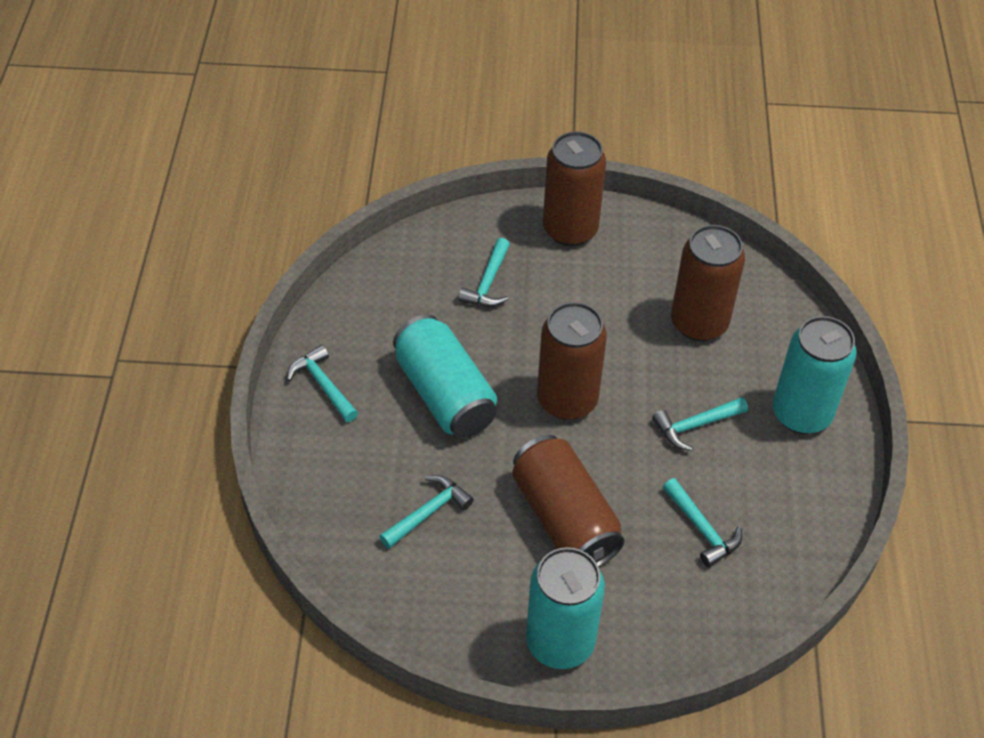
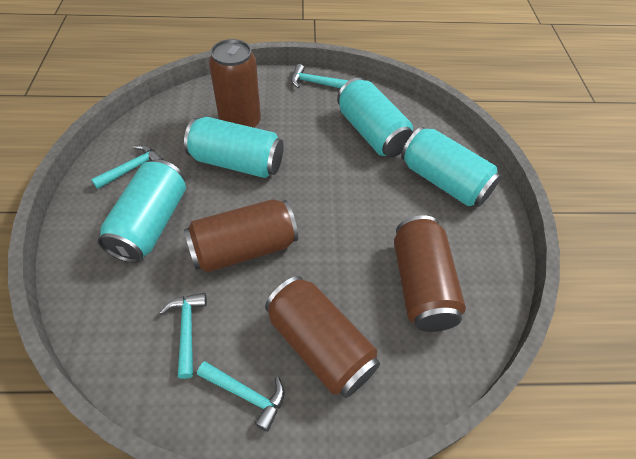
turquoise can: [393,315,497,438] [526,547,605,669] [772,316,857,434] = 3 -> [98,159,186,263] [184,117,284,178] [337,78,413,157] [401,127,501,207] = 4
turquoise hammer: [287,345,358,422] [379,475,474,549] [458,238,510,307] [652,397,748,451] [663,478,742,567] = 5 -> [91,145,164,189] [159,293,207,379] [197,361,285,432] [291,64,348,89] = 4

